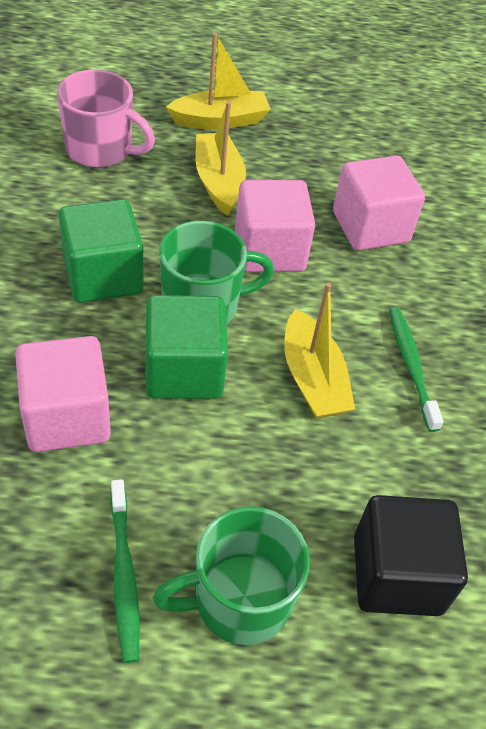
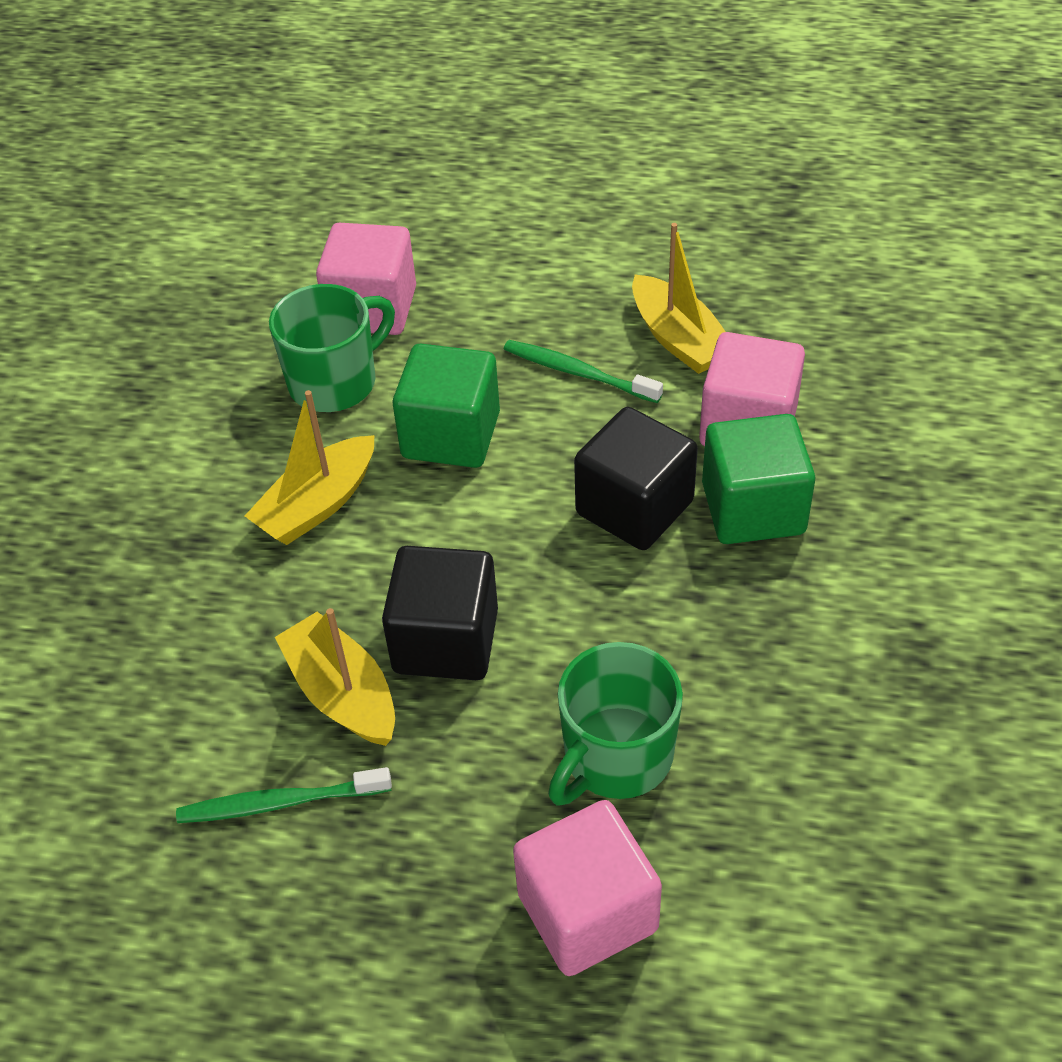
black cube: [354,495,468,616] = 1 -> [382,546,498,680] [574,407,698,550] = 2
pink mug: [57,70,155,168] = 1 -> none = 0

